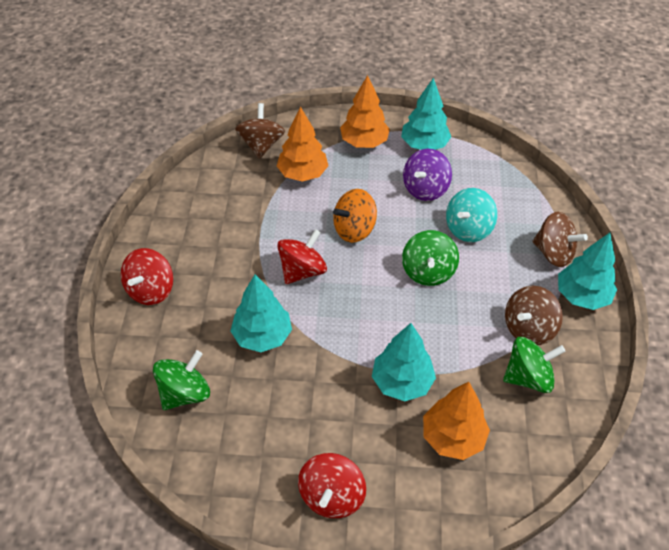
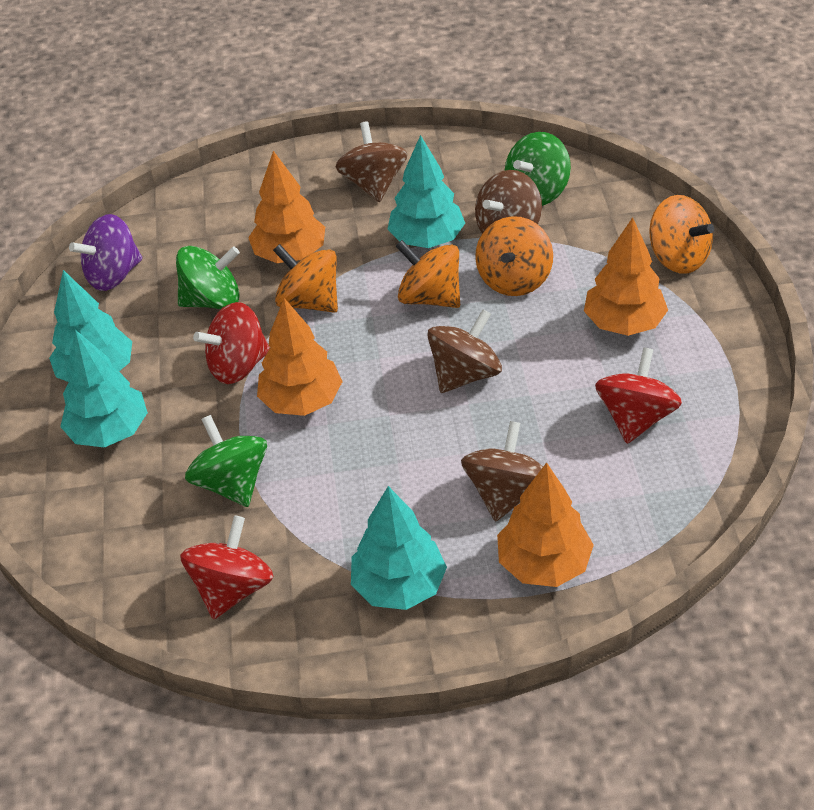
brown spinning top: [235,103,285,159] [505,286,563,345] [532,212,588,267] = 3 -> [335,121,407,202] [427,309,502,393] [461,421,543,522] [475,170,542,233] = 4
orange spinning top: [333,189,377,243] = 1 -> [273,244,338,313] [396,240,460,308] [475,216,553,296] [649,195,714,274] = 4
orange tree: [277,107,329,182] [340,75,390,148] [423,382,490,460] = 3 -> [248,151,325,263] [257,298,343,416] [497,463,594,587] [584,217,668,336] = 4
turquoise spinning top: [446,188,497,242] = 1 -> none = 0

